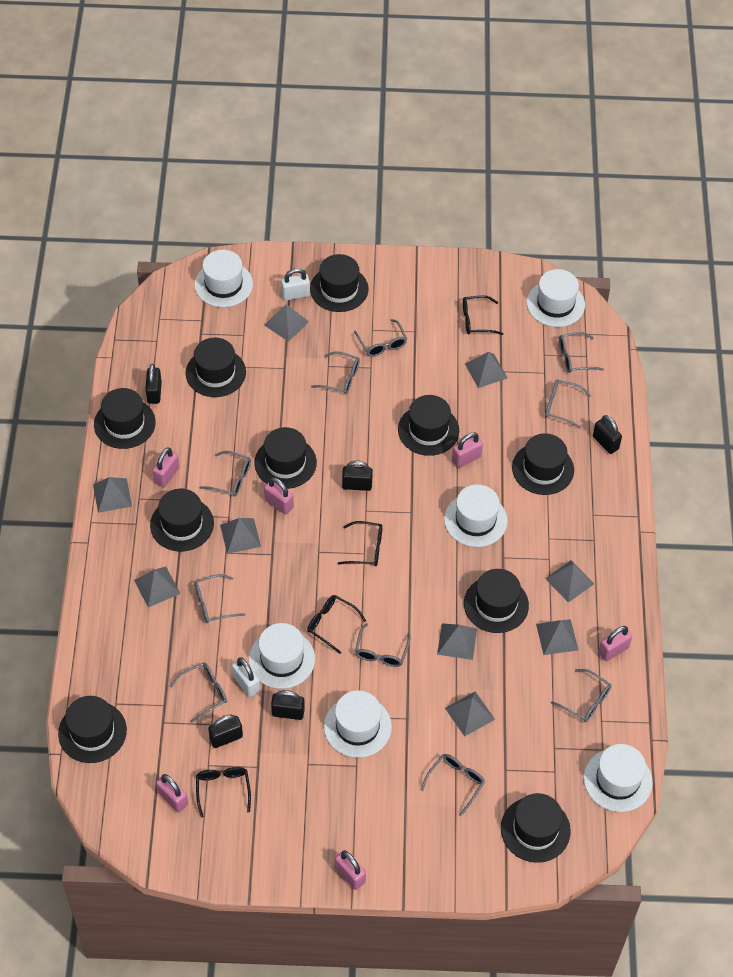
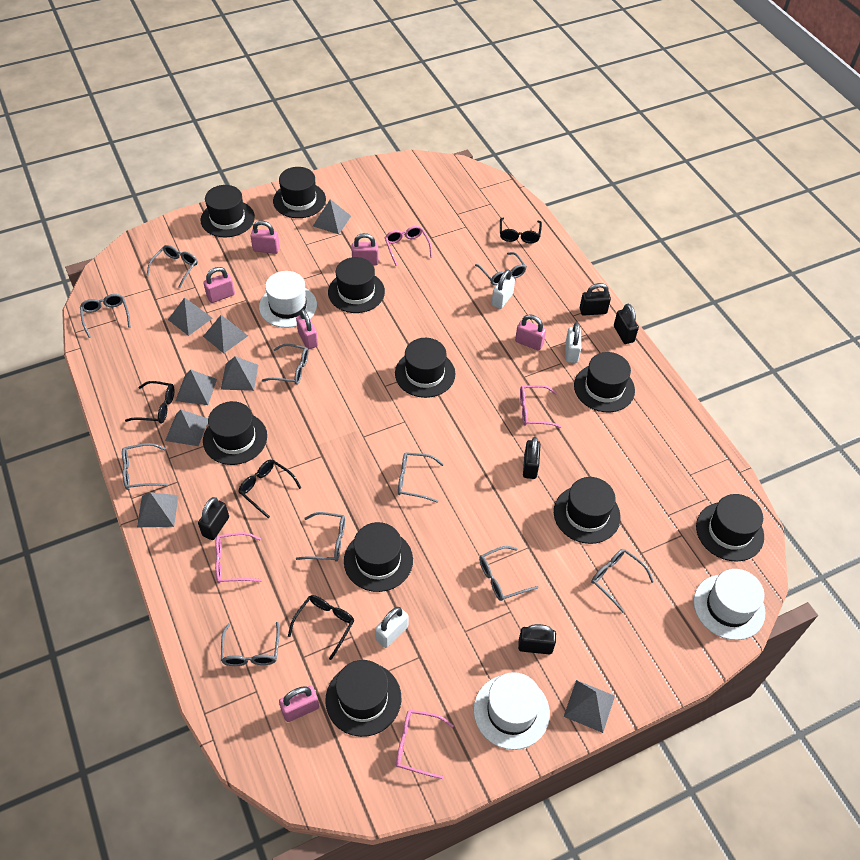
grey pyramid: [93,477,132,513] [134,567,181,608] [220,518,261,554] [264,304,309,342] [437,623,477,660] [445,691,495,737] [465,352,507,388] [536,619,578,655] [545,560,594,603] = 9 -> [137,492,178,527] [165,410,208,446] [168,298,213,336] [176,369,217,405] [203,315,248,353] [221,356,258,391] [313,199,351,234] [564,680,615,733] = 8
pink glasses: none = 0 -> [215,532,262,583] [385,226,432,266] [396,710,454,779] [520,385,562,428] = 4
white hat: [194,250,253,307] [249,623,315,689] [324,690,392,758] [444,484,508,547] [527,269,585,327] [584,744,653,812] = 6 -> [259,271,317,328] [474,672,550,750] [694,569,765,640] = 3
white padlock: [232,657,260,697] [281,268,310,301] = 2 -> [375,607,408,648] [492,269,515,309] [565,322,581,363] = 3

